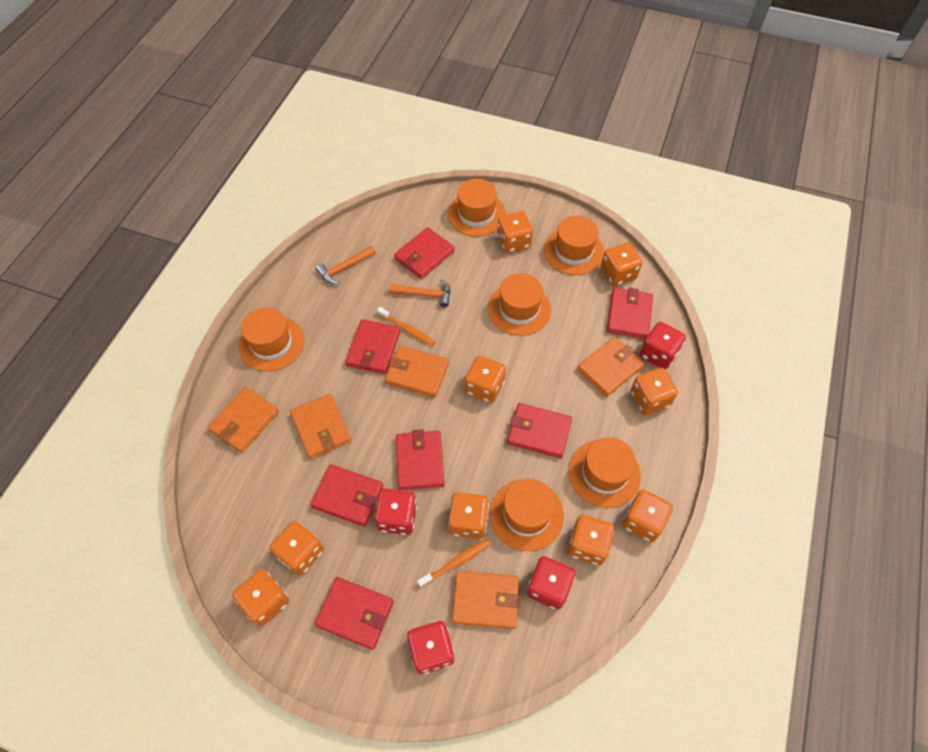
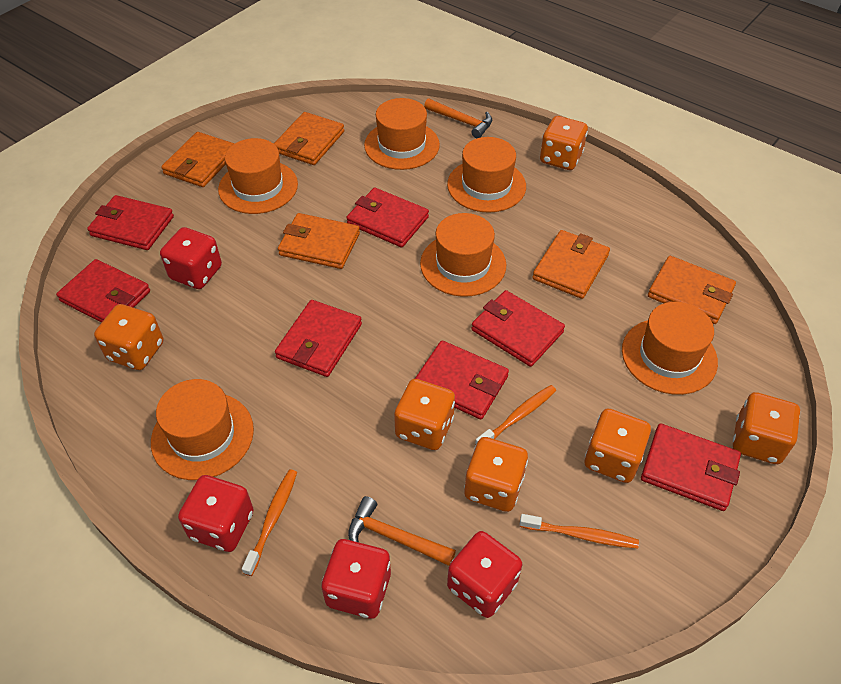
orange dice: [232,569,289,626] [270,521,324,576] [448,492,489,539] [465,355,506,403] [497,211,533,253] [568,515,614,565] [601,242,643,286] [622,490,673,542] [630,368,678,415] = 9 -> [94,304,163,370] [394,379,455,450] [464,437,528,512] [540,116,588,170] [585,408,651,483] [733,392,800,464] = 6
orange toothbrush: [377,307,435,346] [417,539,490,588] = 2 -> [242,469,297,576] [475,385,556,445] [520,514,639,548] = 3

